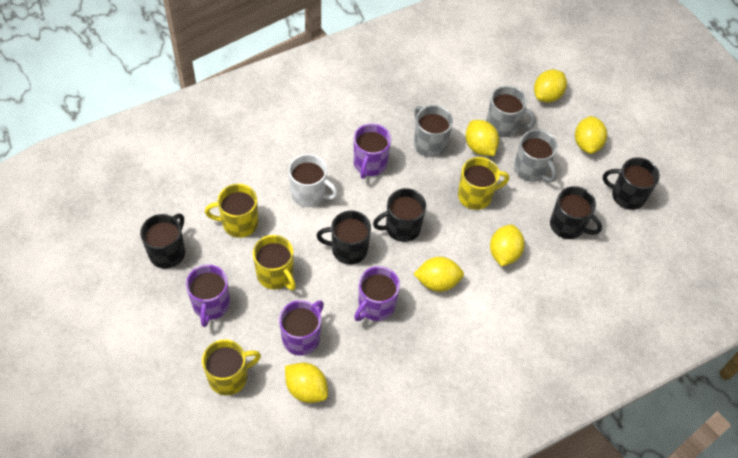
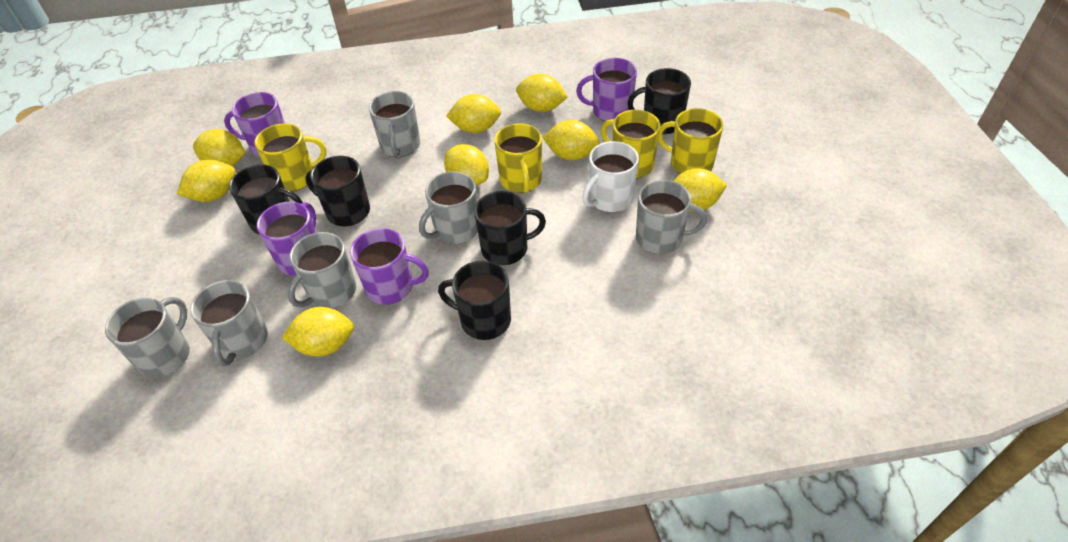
grey mug: [414,105,453,157] [486,86,536,137] [514,130,557,182] = 3 -> [105,297,190,378] [190,280,268,366] [288,232,356,308] [369,91,420,157] [419,172,478,244] [636,180,707,254] = 6
yellow lemon: [285,363,328,403] [414,257,464,292] [466,120,499,156] [490,224,525,266] [534,70,567,102] [575,116,607,154] = 6 -> [177,160,235,202] [193,129,246,166] [282,307,354,357] [444,144,489,186] [446,94,501,133] [516,74,568,112] [542,120,599,160] [674,168,727,212] = 8

